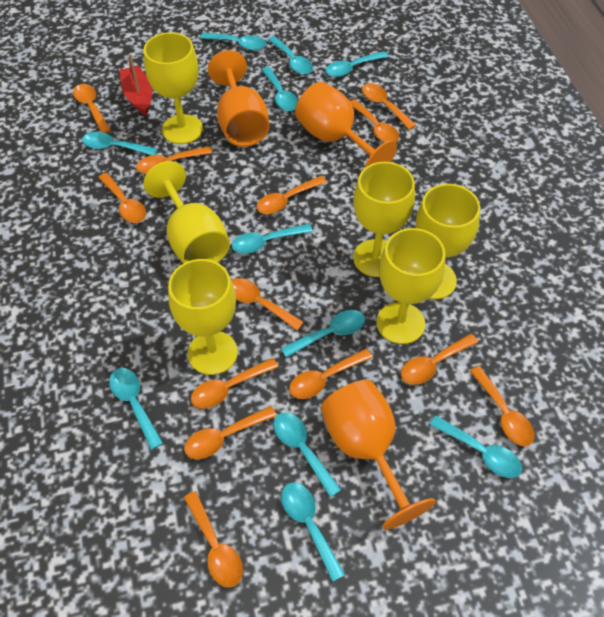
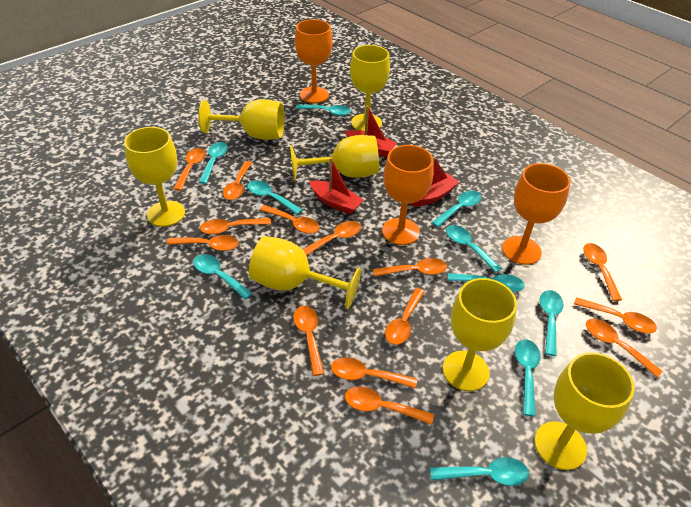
orange spoon: [73,84,111,133] [98,173,146,223] [136,146,212,174] [184,406,277,459] [184,491,243,587] [191,358,278,409] [231,278,304,331] [257,176,327,214] [289,349,373,399] [350,99,399,143] [362,83,417,130] [401,333,478,385] [470,366,535,446] = 13 -> [167,235,239,251] [173,148,206,191] [200,218,271,235] [223,161,252,200] [260,205,320,234] [293,306,324,376] [302,221,361,256] [331,357,417,388] [345,386,434,425] [373,258,447,277] [385,288,425,345] [574,297,657,333] [583,243,622,301] [586,319,663,377] = 14
red boat: [120,53,152,116] = 1 -> [310,158,364,214] [345,105,397,157] [411,157,459,207] = 3
turquoise spoon: [82,132,157,155] [109,368,163,450] [200,32,266,50] [232,224,313,254] [261,67,298,111] [268,36,313,75] [273,413,341,497] [281,310,365,358] [281,483,345,582] [325,51,388,77] [429,416,522,478] = 11 -> [193,254,253,300] [199,142,228,184] [247,180,302,215] [296,105,351,116] [430,457,529,486] [432,191,481,227] [446,225,502,273] [448,273,525,292] [515,340,541,417] [540,290,564,356] = 10
yellow goblet: [143,161,230,264] [144,32,203,144] [168,259,238,375] [353,162,415,277] [376,228,445,344] [415,184,480,299] = 6 -> [124,127,185,227] [198,99,285,140] [249,236,361,309] [290,135,379,181] [350,45,390,131] [443,278,517,391] [534,352,635,470] = 7

